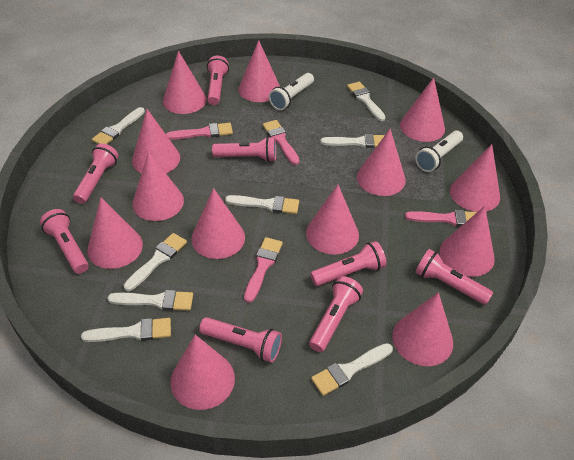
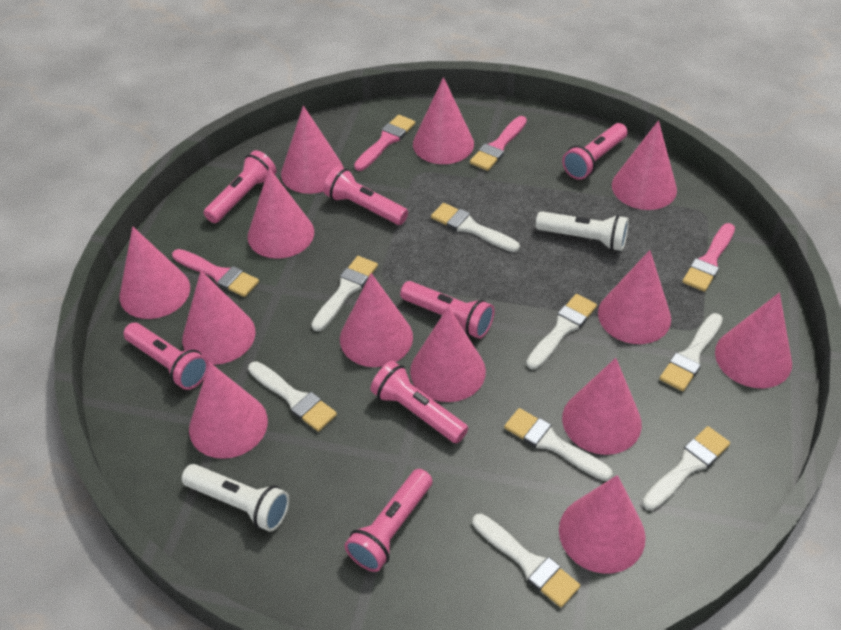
pink flashlight: [40,209,89,274] [73,143,119,204] [199,317,282,363] [207,55,229,105] [212,136,276,162] [309,276,363,352] [310,241,386,286] [415,249,493,305] = 8 -> [124,323,209,390] [204,150,277,223] [324,166,408,225] [345,469,432,572] [370,361,468,443] [400,281,495,339] [562,123,628,180] = 7

